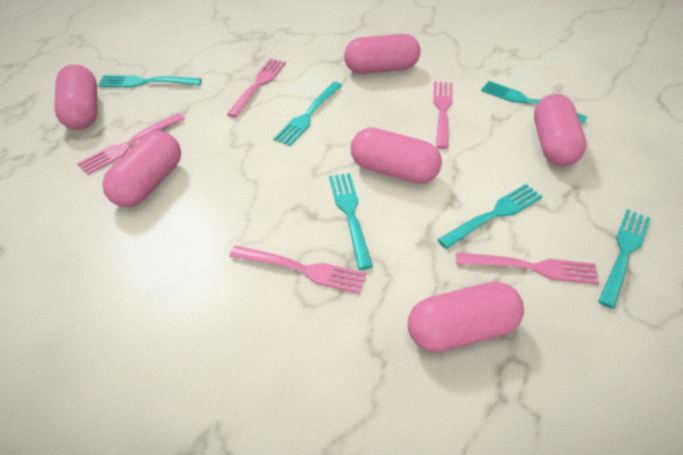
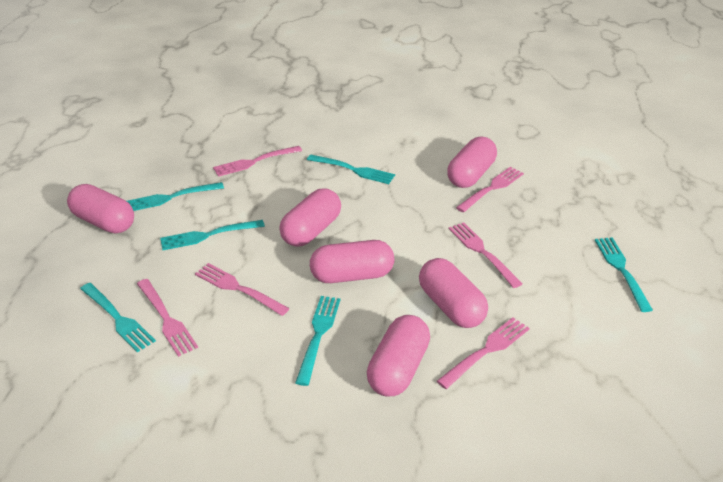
pink fork: [77,113,185,175] [227,58,286,118] [229,246,366,294] [433,81,453,149] [456,252,599,285] = 5 -> [137,279,198,357] [195,263,290,316] [213,146,302,177] [437,317,530,389] [449,222,522,288] [456,167,524,212] = 6

